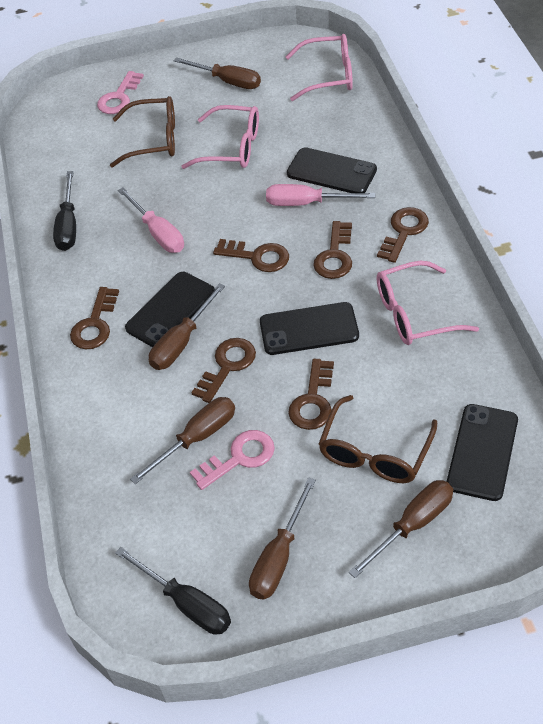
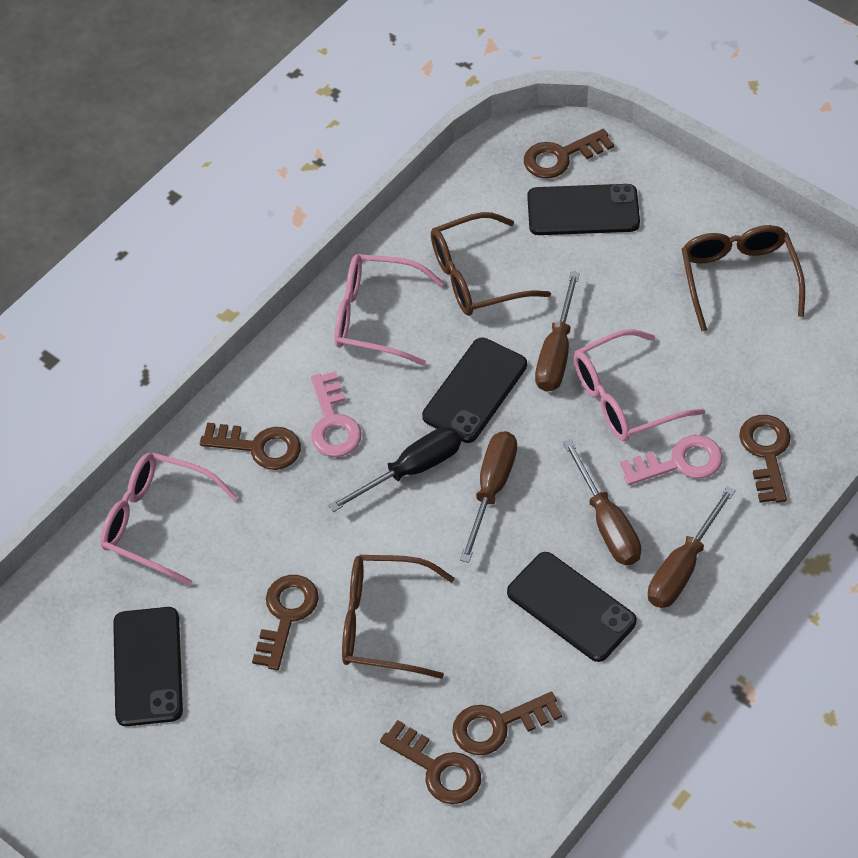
black screwdriver: [53,171,76,251] [115,547,231,635] = 2 -> [328,427,461,512] = 1
brown glasses: [110,96,175,168] [319,395,437,483] = 2 -> [342,555,455,679] [431,212,551,316] [682,225,805,332] = 3
brown screwdriver: [130,397,235,484] [149,283,225,370] [173,57,261,89] [249,478,316,600] [349,480,453,578] = 5 -> [460,431,517,563] [535,271,580,392] [563,439,641,565] [648,486,736,608] = 4
pink screwdriver: [118,187,184,253] [266,184,375,206] = 2 -> none = 0

